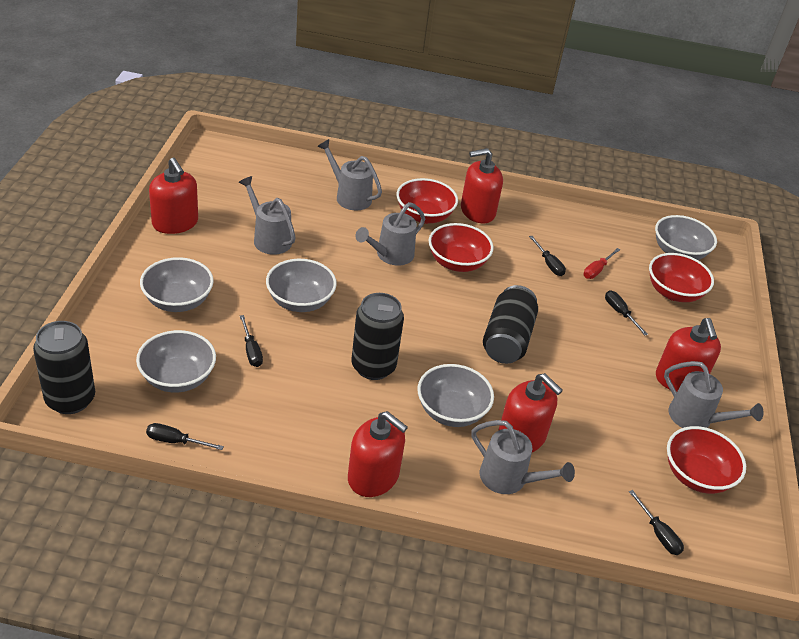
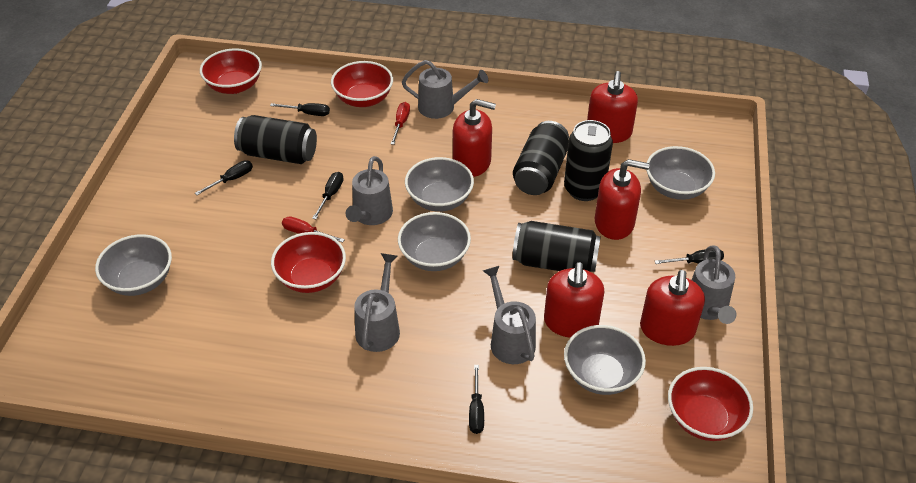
black can: [33,321,95,414] [352,293,404,380] [483,285,538,364] = 3 -> [234,115,317,164] [512,221,601,272] [513,121,569,195] [564,120,613,201] = 4
red screwdriver: [584,248,620,279] = 1 -> [282,216,345,243] [391,102,410,145] = 2

